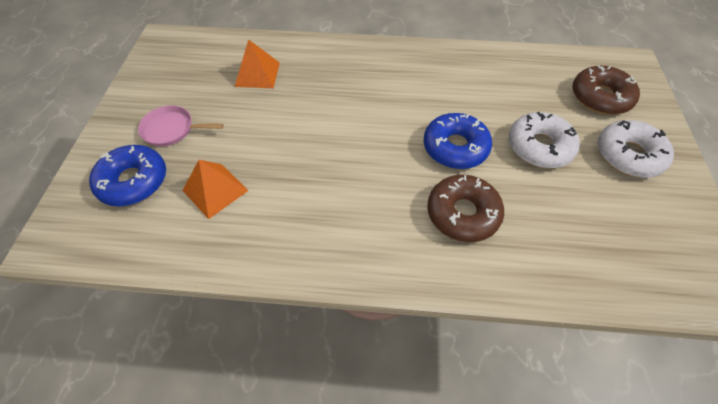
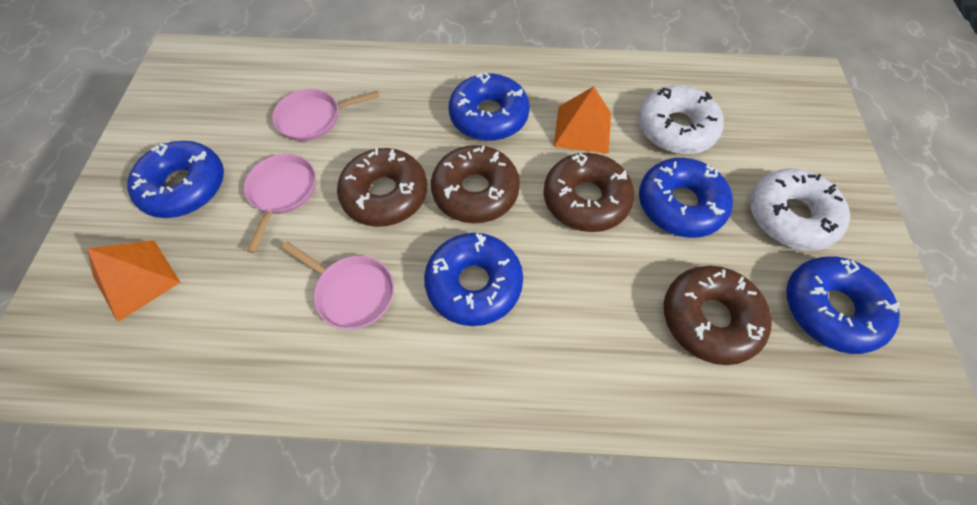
blue donut: [89,145,166,206] [424,113,492,169] = 2 -> [127,141,224,218] [424,233,523,326] [449,72,530,141] [639,158,733,238] [786,257,900,354] = 5
brown donut: [427,175,504,242] [572,65,640,115] = 2 -> [337,148,427,227] [431,145,520,223] [543,153,634,232] [664,266,772,365] = 4
pink pan: [138,106,224,146] = 1 -> [244,154,316,253] [272,89,380,141] [281,242,394,329] = 3

